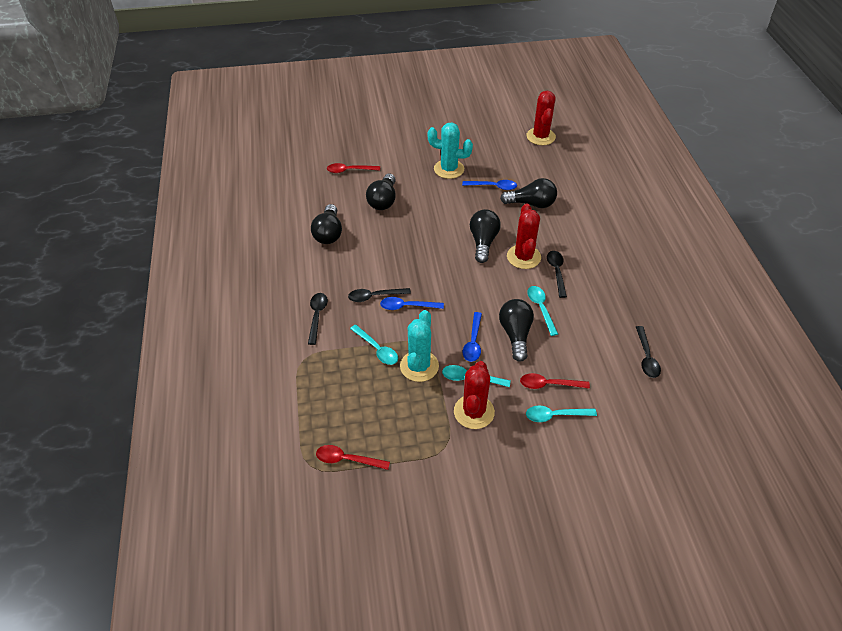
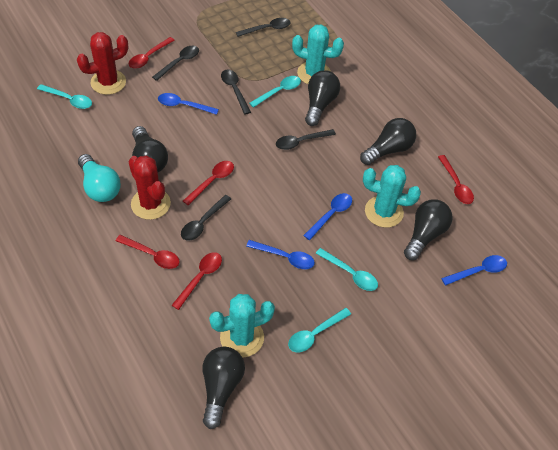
black spoon: [308,293,328,345] [348,288,411,302] [547,251,567,298] [636,326,661,378] = 4 -> [152,46,199,81] [181,195,231,241] [221,69,251,115] [236,18,291,37] [276,129,336,150] = 5
blue spoon: [380,297,444,310] [462,180,517,190] [463,312,482,362] = 3 -> [158,93,219,115] [246,240,315,269] [303,193,352,240] [441,255,507,286] = 4
red cactus: [454,361,495,429] [507,203,541,269] [526,91,556,145] = 3 -> [77,32,128,95] [129,156,171,220] = 2
red spoon: [316,445,390,470] [327,163,380,173] [520,373,590,389] = 3 -> [116,235,180,269] [129,37,175,69] [172,252,222,310] [183,161,234,206] [438,155,474,204] = 5
turquoise cactus: [400,310,439,382] [428,123,473,179] = 2 -> [209,294,275,357] [292,24,344,84] [363,165,421,228] = 3
turquoise light bulb: none = 0 -> [78,154,121,202] = 1

